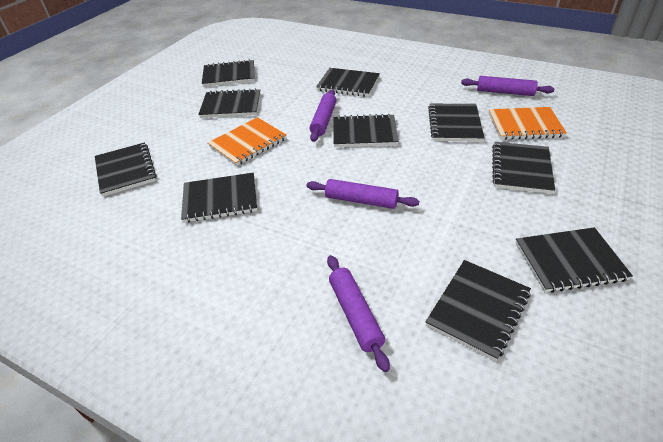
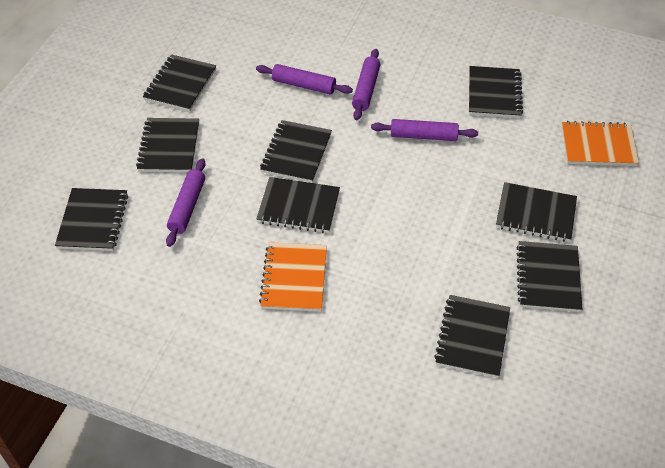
black notebook: [95,143,156,197] [181,173,257,223] [198,88,261,118] [202,59,255,87] [316,68,380,97] [333,114,399,147] [425,260,531,361] [428,104,484,142] [492,142,555,194] [516,227,633,293] = 10 -> [55,188,128,251] [136,118,199,172] [143,54,216,112] [256,177,340,233] [260,120,332,183] [434,295,510,378] [469,66,523,118] [496,182,577,242] [516,241,582,312] = 9

